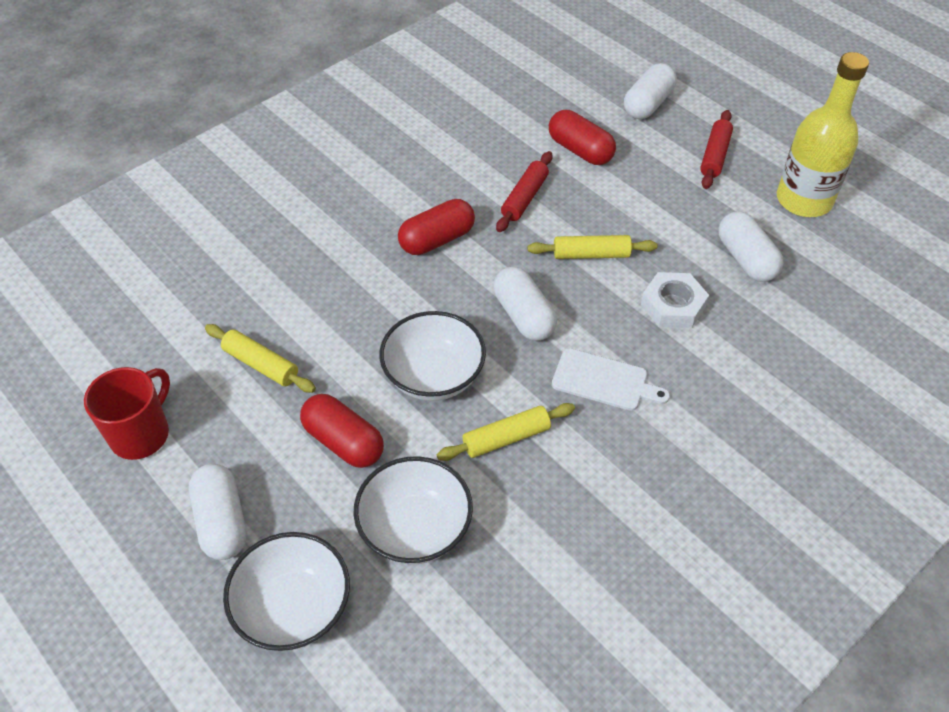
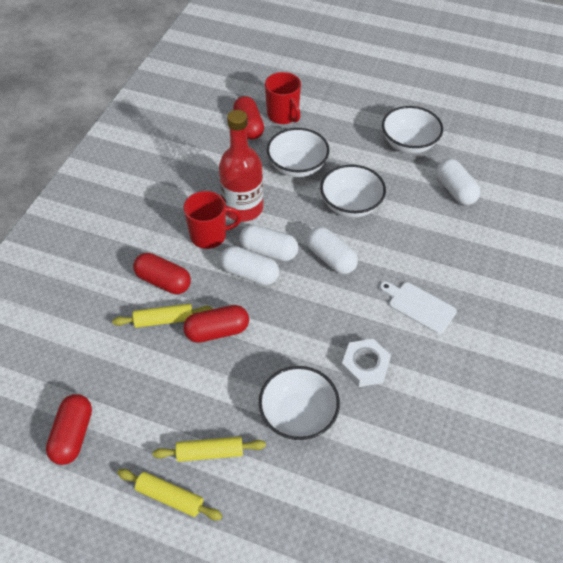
red bottle: none = 0 -> [219,110,263,222] = 1
red capsule: [300,394,384,468] [398,199,475,255] [549,110,616,165] = 3 -> [46,394,92,465] [133,253,191,294] [183,305,249,343] [233,96,264,140] = 4
red mug: [84,367,170,460] = 1 -> [184,191,242,249] [265,72,301,124] = 2
red rolling pin: [496,151,552,232] [700,110,733,189] = 2 -> none = 0
white bowl: [223,532,350,651] [353,456,473,564] [379,311,486,401] = 3 -> [259,366,340,441] [267,128,329,177] [320,165,386,218] [382,106,443,153] = 4
yellow bottle: [777,52,869,217] = 1 -> none = 0

